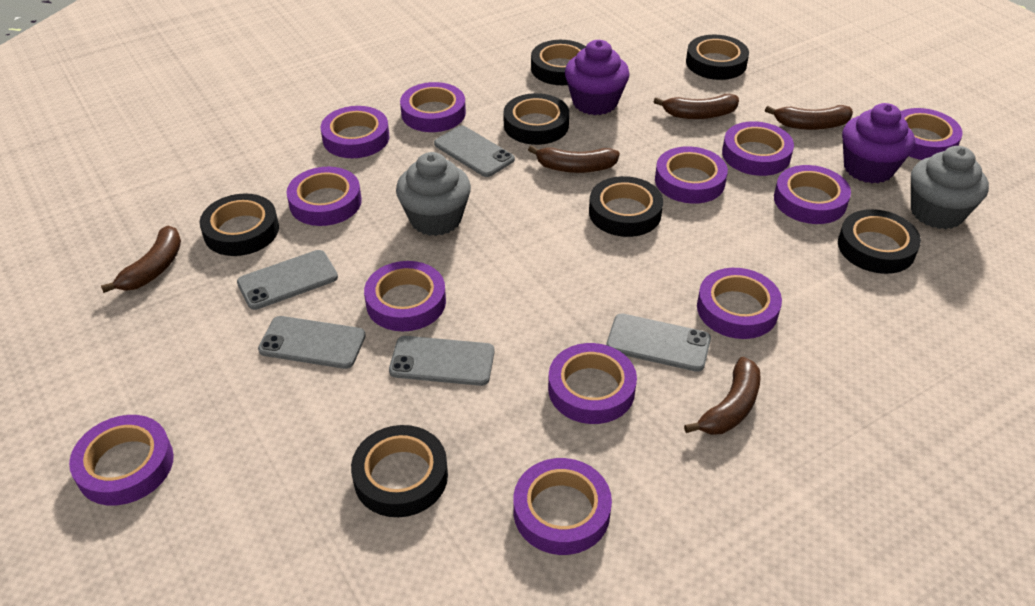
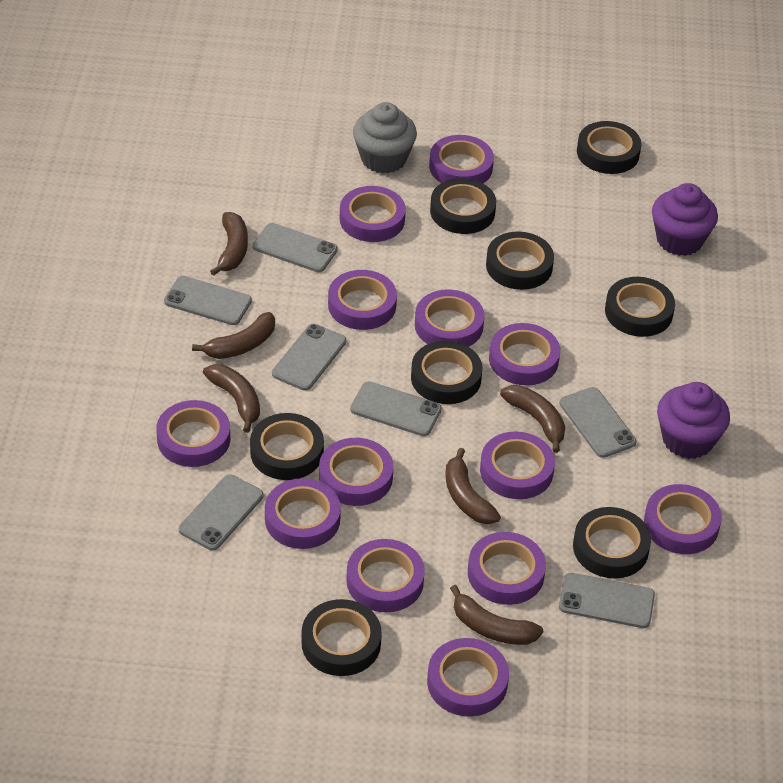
black tape: [200,193,279,256] [351,425,448,517] [504,93,569,145] [531,40,586,85] [589,176,663,237] [686,35,749,80] [838,209,921,274] = 7 -> [250,413,324,480] [301,599,382,676] [411,341,482,404] [430,178,496,234] [486,232,554,290] [573,507,651,578] [577,121,642,174] [605,277,675,337] = 8
brown banana: [101,226,181,293] [528,145,620,173] [654,94,739,119] [684,357,760,435] [765,105,853,130] = 5 -> [192,312,275,359] [203,364,260,433] [210,212,248,276] [446,448,501,525] [450,585,543,645] [500,385,565,453] = 6
grey cupcake: [396,152,471,236] [911,146,989,229] = 2 -> [353,102,417,174] = 1
grey phone: [237,250,338,310] [258,316,366,369] [389,336,495,386] [434,125,515,177] [606,313,711,372] = 5 -> [164,276,252,325] [179,474,263,550] [253,223,338,272] [272,324,346,391] [350,381,442,436] [559,573,655,628] [560,387,637,458] = 7
purple tape: [69,415,174,506] [286,167,362,226] [320,106,389,158] [364,261,446,331] [400,82,466,132] [513,458,612,555] [548,343,637,424] [655,146,728,204] [697,268,782,339] [722,121,794,176] [774,165,851,224] [901,108,963,160] = 12 -> [156,400,230,467] [265,478,341,549] [319,438,394,506] [328,270,397,330] [340,186,406,242] [346,539,425,612] [415,290,485,347] [427,638,509,717] [429,135,494,183] [468,532,546,605] [480,431,555,499] [489,323,560,385] [644,484,722,554] = 13

